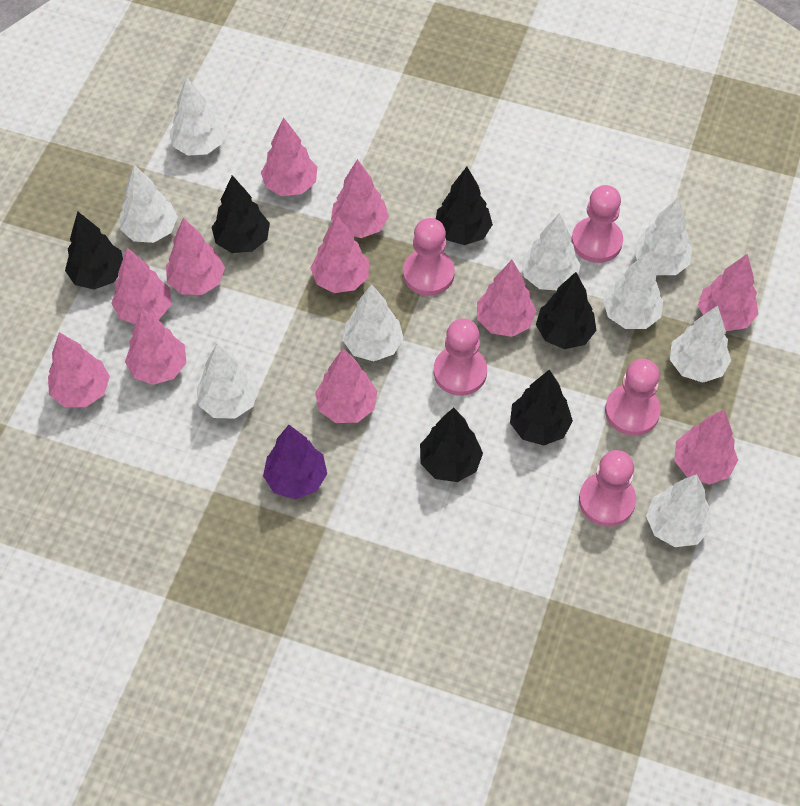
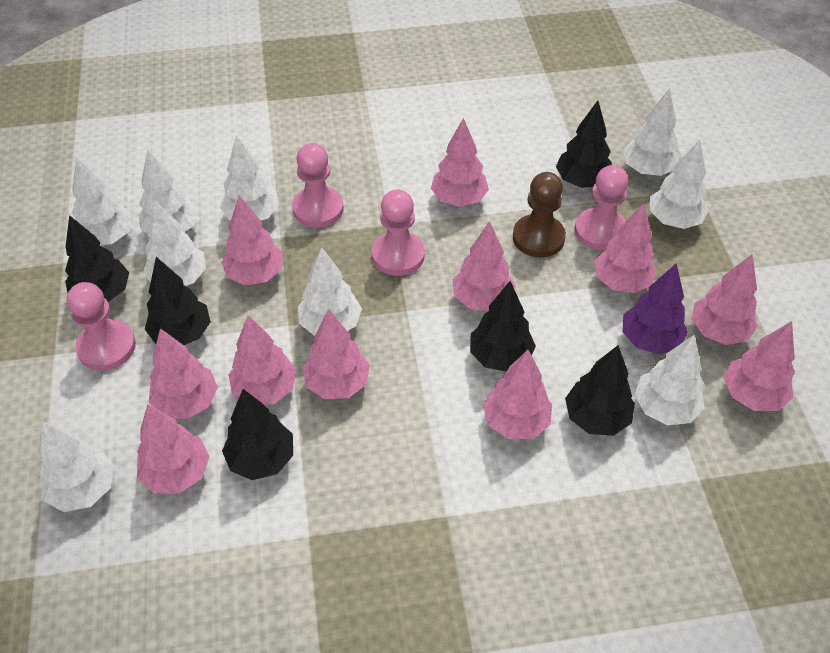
brown pawn: none = 0 -> [513,172,566,258] = 1
pink pawn: [403,218,455,296] [434,318,487,396] [571,185,623,263] [579,450,636,527] [605,359,661,436] = 5 -> [67,282,136,371] [292,143,344,228] [372,189,425,276] [575,165,628,251] = 4

